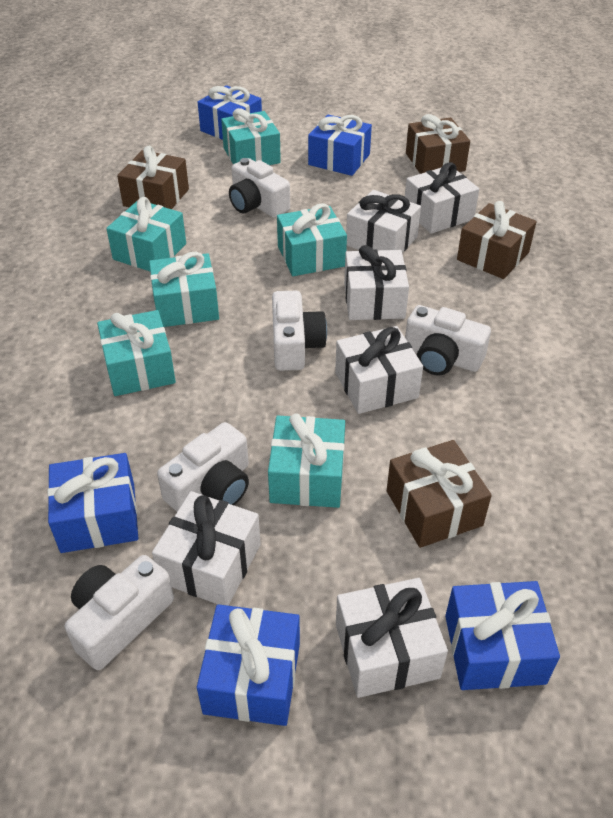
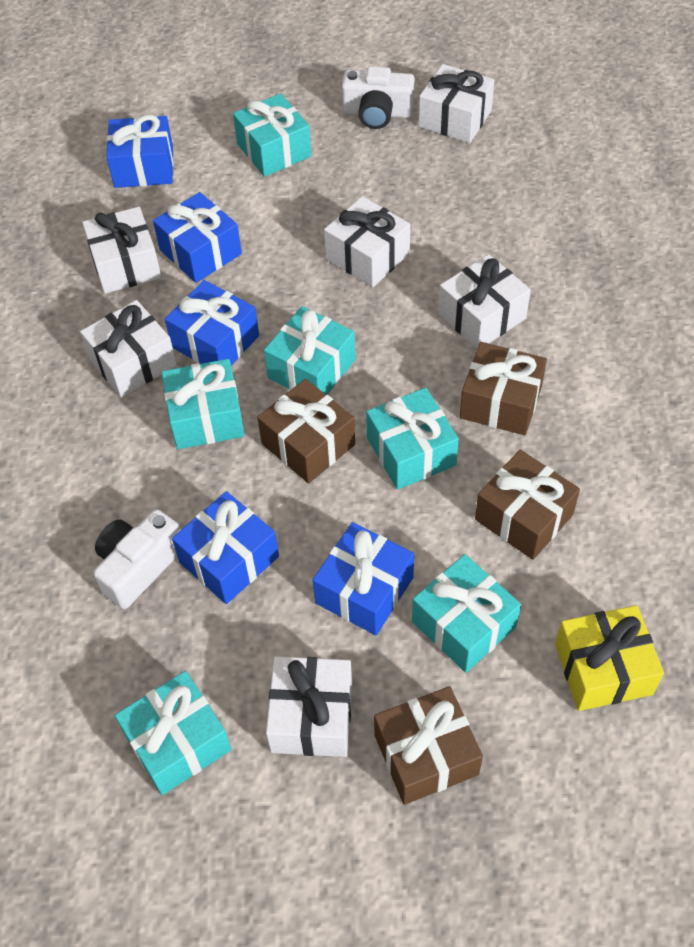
white camera: [65,555,174,670] [157,422,249,512] [229,158,290,218] [272,291,327,371] [405,305,491,375] = 5 -> [93,509,181,609] [342,66,415,129] = 2
yellow gift: none = 0 -> [555,605,664,711] = 1

